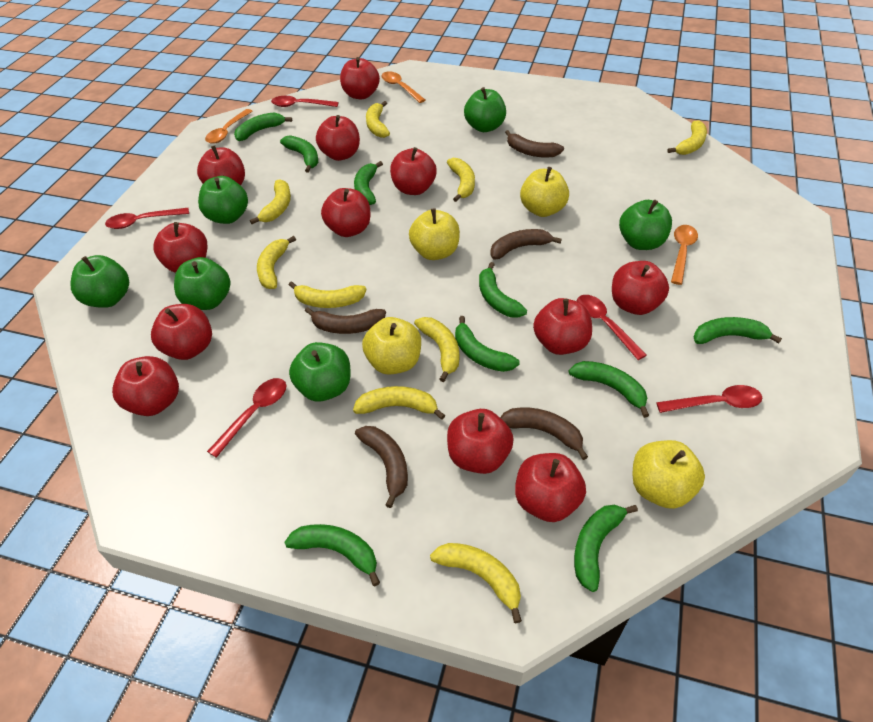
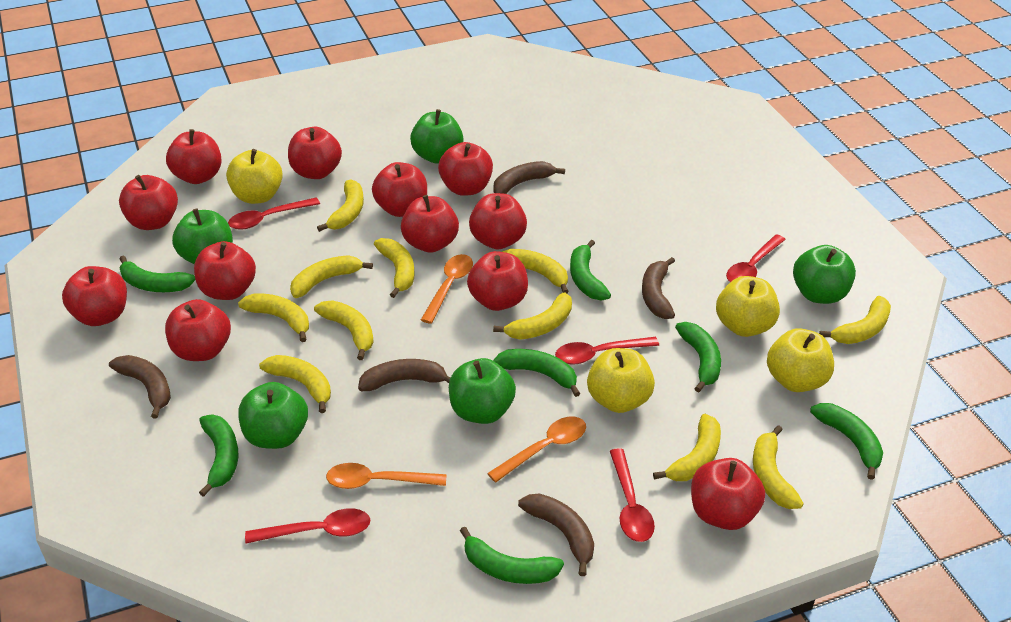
green apple: [71,255,129,308] [174,257,230,310] [198,176,248,224] [289,342,351,402] [464,87,506,132] [619,200,672,250] = 6 -> [172,208,233,264] [238,382,308,449] [410,109,463,164] [449,358,516,424] [793,245,856,304] = 5
green banana: [234,112,292,141] [280,135,318,173] [284,524,380,586] [354,161,383,205] [455,316,520,372] [479,262,527,318] [569,361,649,418] [574,505,638,592] [694,317,782,344] = 9 -> [119,255,195,292] [199,414,239,497] [460,527,564,584] [493,349,580,397] [570,240,611,300] [675,322,721,393] [810,403,883,480] = 7
yellow banana: [250,179,291,224] [257,236,296,289] [289,281,367,308] [353,386,445,420] [366,101,390,138] [414,317,459,382] [430,543,522,623] [447,158,475,202] [667,120,707,155] = 9 -> [238,293,309,342] [259,355,331,413] [290,255,373,298] [314,300,374,360] [317,180,364,232] [374,238,415,298] [493,292,572,340] [502,249,569,293] [653,414,721,481] [753,425,804,509] [819,296,891,344] = 11

